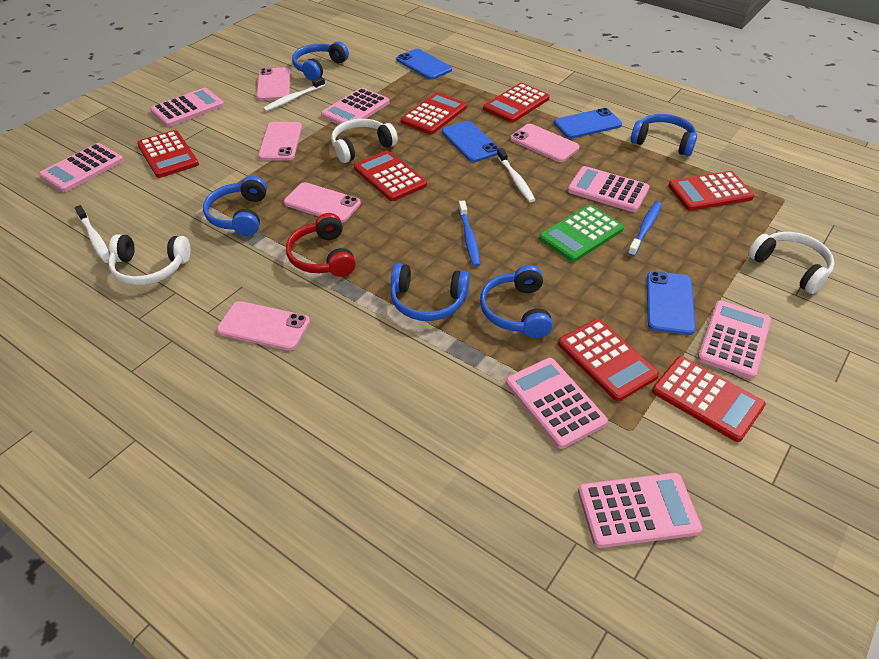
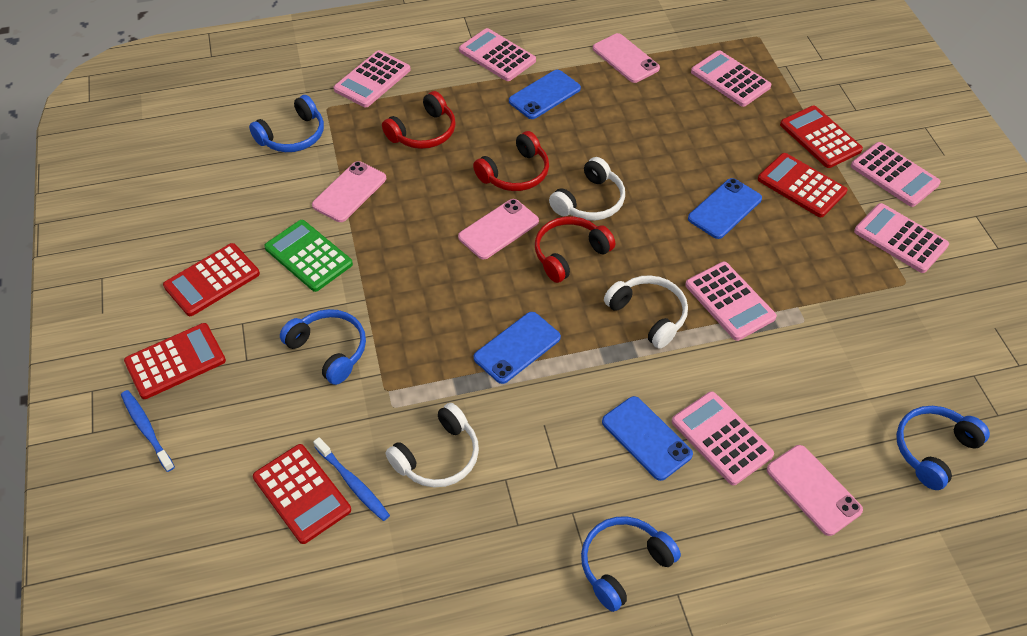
blue headphones: [203,176,267,236] [292,41,349,81] [390,263,470,321] [480,265,553,338] [631,114,697,156] = 5 -> [249,95,324,152] [280,309,366,385] [581,516,681,612] [896,406,990,490] = 4
pink phone: [217,301,310,351] [256,67,290,101] [258,122,302,161] [284,182,361,223] [510,124,580,162] = 5 -> [312,161,386,222] [458,199,539,260] [593,33,660,83] [767,445,863,536] = 4
red calculator: [137,130,199,178] [354,151,427,201] [401,93,467,134] [483,83,550,123] [558,319,659,401] [652,356,766,442] [668,171,754,211] = 7 -> [124,323,226,399] [163,243,260,316] [253,444,351,544] [758,153,847,217] [780,105,863,168] = 5
red headphones: [286,213,356,277] = 1 -> [382,91,456,149] [473,131,549,191] [535,216,615,283] = 3
white toothbrush: [75,205,110,263] [263,77,325,111] [497,148,535,203] = 3 -> none = 0

